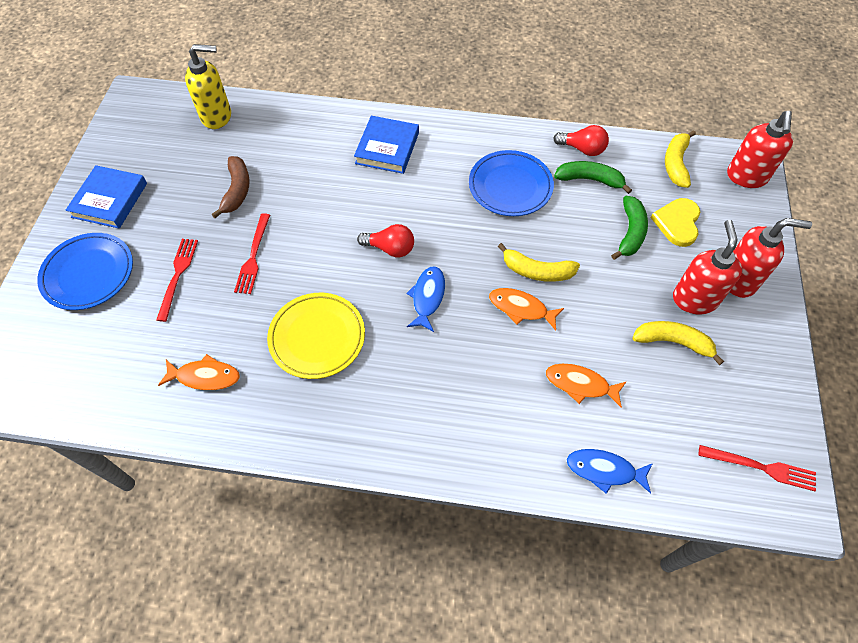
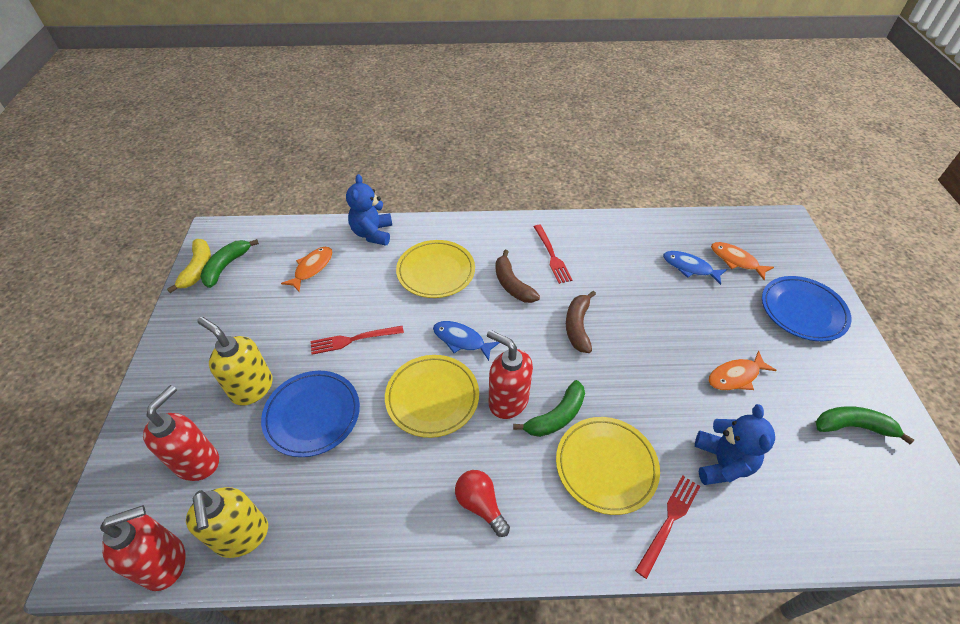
blue book: [66,165,147,229] [354,116,419,174] = 2 -> none = 0
blue teddy bear: none = 0 -> [346,174,393,246] [695,404,775,485] = 2
brown banana: [212,156,250,218] = 1 -> [496,250,540,303] [566,291,596,353] = 2
green banana: [554,161,632,194] [611,196,648,260] = 2 -> [200,239,259,288] [513,380,585,437] [816,406,914,444] = 3
red light bulb: [357,224,414,257] [553,125,609,156] = 2 -> [455,470,510,537] = 1
yellow banana: [498,243,580,282] [632,321,724,365] [665,130,696,188] = 3 -> [167,239,211,293] = 1
yellow heart: [650,198,700,247] = 1 -> none = 0
yellow plate: [267,293,365,379] = 1 -> [385,355,479,438] [396,240,475,298] [556,417,660,515] = 3
yellow soap dispenser: [185,44,231,129] = 1 -> [186,487,268,558] [197,317,273,406] = 2

